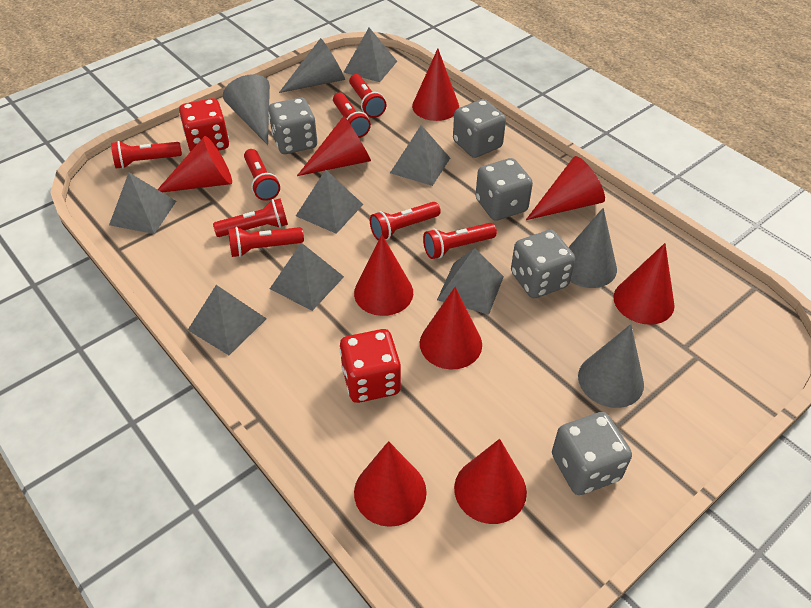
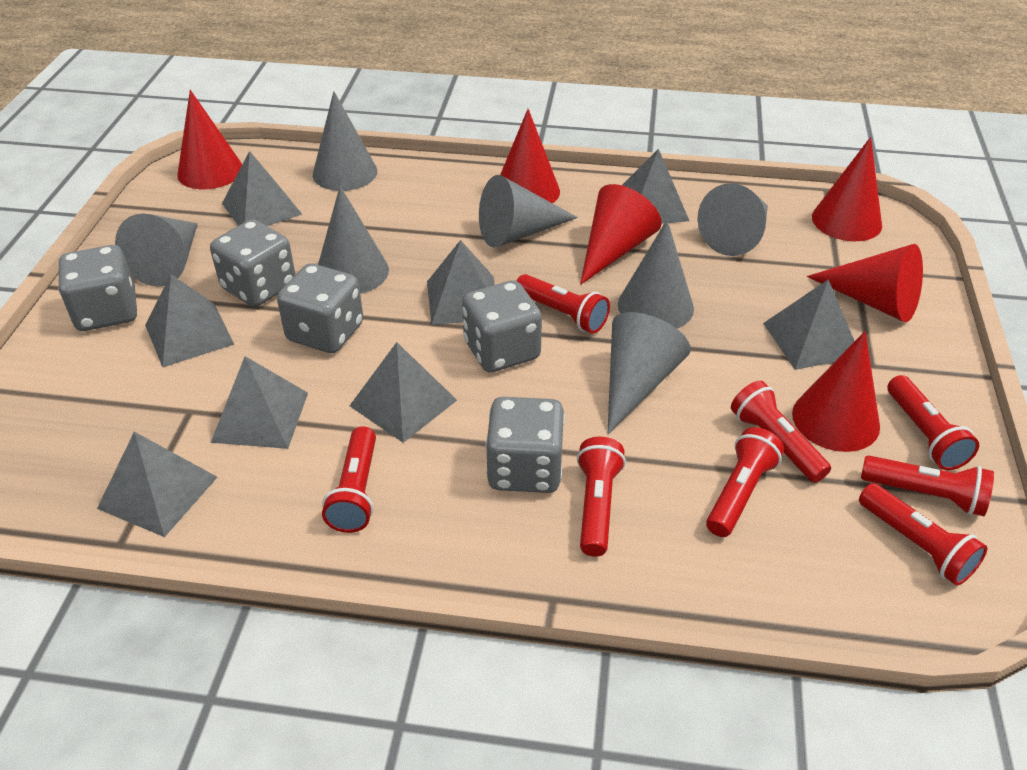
grey cone: [223,74,270,145] [279,38,345,93] [569,208,617,288] [578,324,644,408] = 4 -> [115,214,198,287] [313,91,377,191] [318,186,389,294] [479,175,578,248] [608,312,691,434] [618,220,694,329] [697,183,768,256] = 7
grey pyramid: [109,173,176,234] [188,285,267,355] [270,243,344,311] [296,169,363,234] [343,28,397,82] [390,125,450,186] [437,248,504,315] = 7 -> [97,432,217,537] [145,274,234,367] [211,356,308,449] [222,151,302,226] [350,342,457,443] [427,240,495,325] [623,148,689,224] [763,279,854,370] = 8
red cone: [157,136,232,192] [297,116,371,176] [354,235,413,316] [354,441,427,527] [412,49,459,121] [420,287,482,369] [454,439,527,524] [526,156,605,220] [614,243,675,325] = 9 -> [178,90,242,189] [500,109,560,203] [580,184,662,285] [792,331,880,452] [807,244,923,322] [812,137,882,241] = 6
red dice: [179,98,229,152] [339,329,401,403] = 2 -> none = 0

